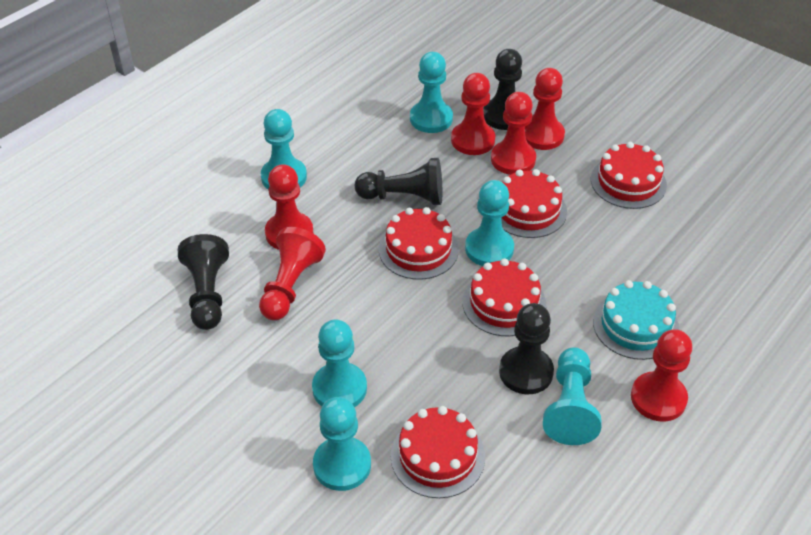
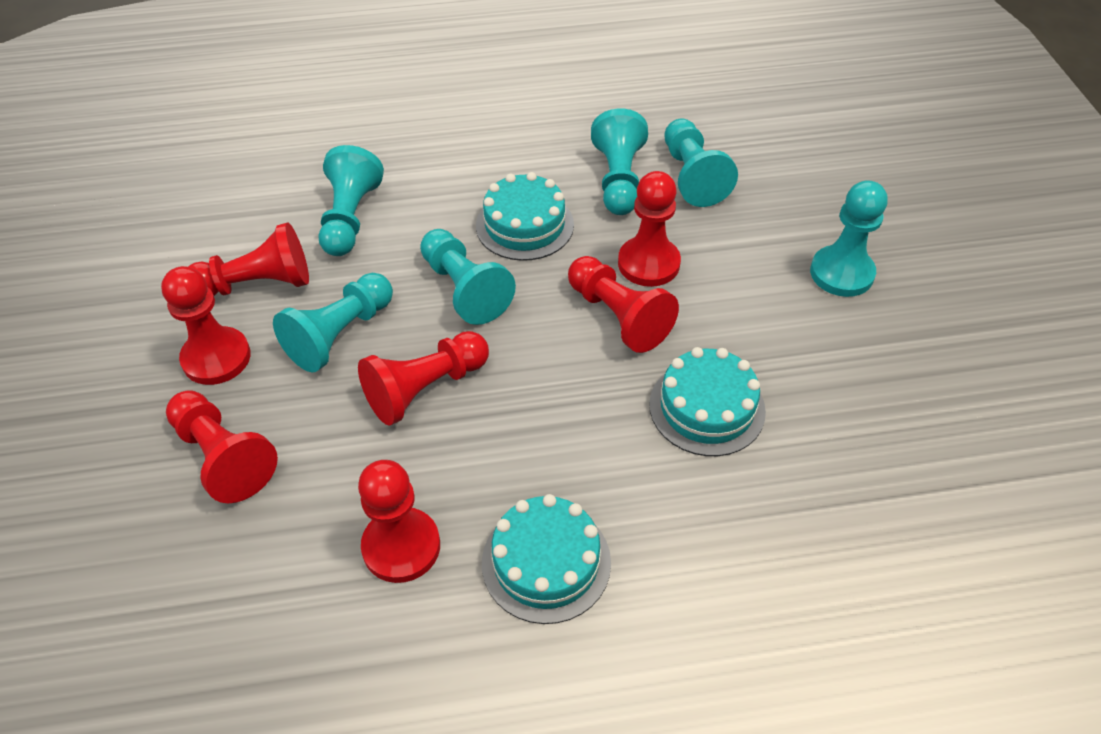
black pawn: [178,234,229,330] [355,158,442,205] [483,49,522,130] [499,303,554,394] = 4 -> none = 0
red cake: [379,207,459,280] [391,406,485,498] [462,258,546,336] [501,169,567,238] [591,142,667,209] = 5 -> none = 0
red pawn: [259,227,326,320] [265,164,313,250] [451,73,495,155] [491,92,536,175] [525,68,565,150] [631,329,692,422] = 6 -> [161,266,251,385] [166,390,278,503] [188,222,309,296] [358,331,489,425] [358,460,440,583] [568,256,679,353] [618,171,681,287] = 7
turquoise cake: [593,280,679,360] = 1 -> [476,172,574,261] [482,494,611,624] [649,347,766,456] = 3

